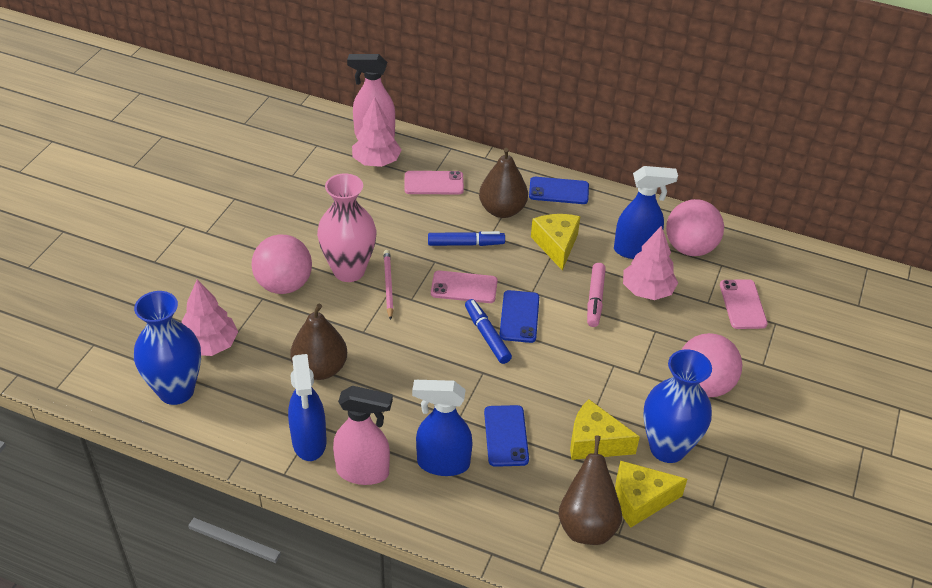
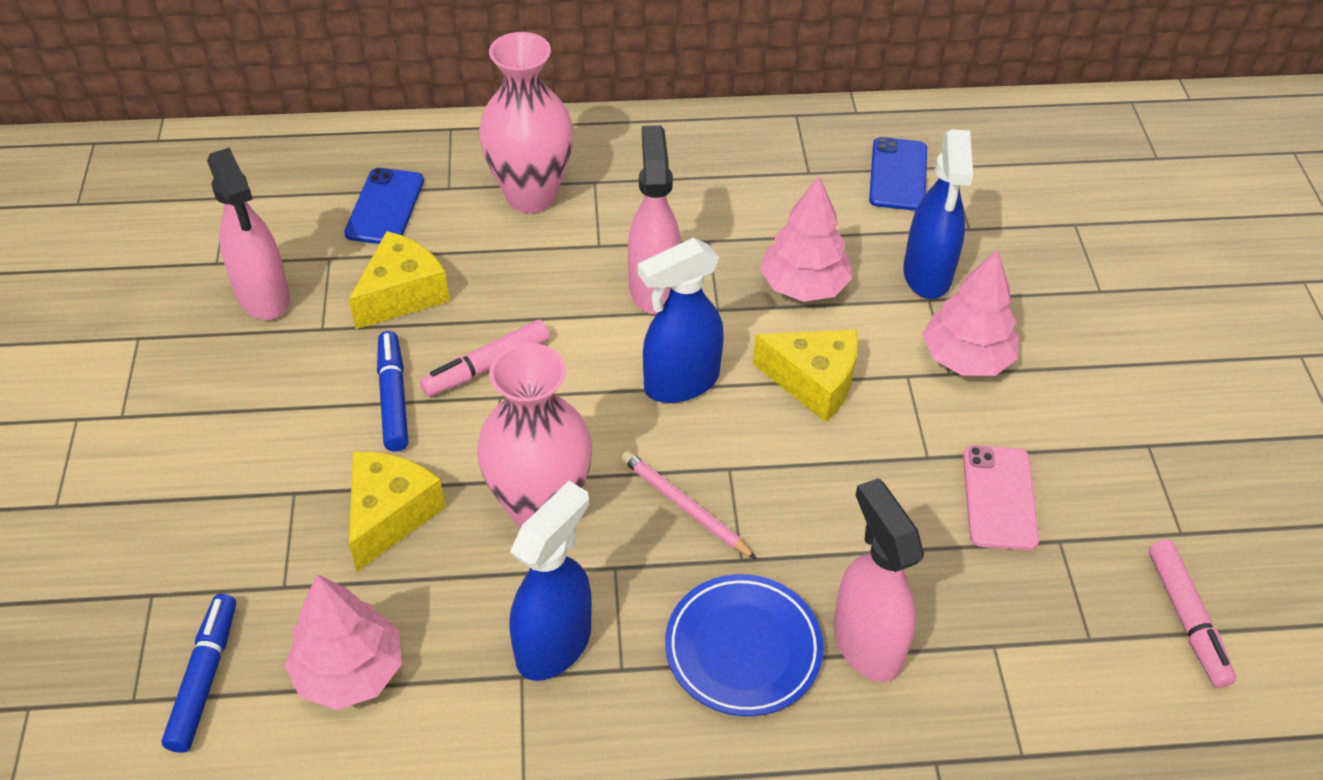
blue phone: [484,405,529,467] [499,290,539,343] [529,177,589,204] = 3 -> [344,168,424,244] [869,137,927,211] = 2
blue plate: none = 0 -> [665,574,824,716] = 1
blue vase: [134,291,201,405] [643,349,712,463] = 2 -> none = 0
brown pear: [290,304,347,380] [479,148,528,218] [558,436,622,545] = 3 -> none = 0
pink ball: [252,235,312,294] [666,199,724,256] [682,333,742,397] = 3 -> none = 0
pink marker: [587,263,606,327] = 1 -> [420,319,550,397] [1149,540,1236,688] = 2
pink phone: [404,171,464,194] [431,271,498,303] [720,279,768,329] = 3 -> [963,445,1039,550] = 1
pink spray bottle: [333,386,393,485] [347,54,395,136] = 2 -> [207,148,290,320] [628,125,681,315] [833,478,924,682] = 3
pink vase: [317,173,376,282] = 1 -> [477,343,592,528] [479,32,574,213] = 2

